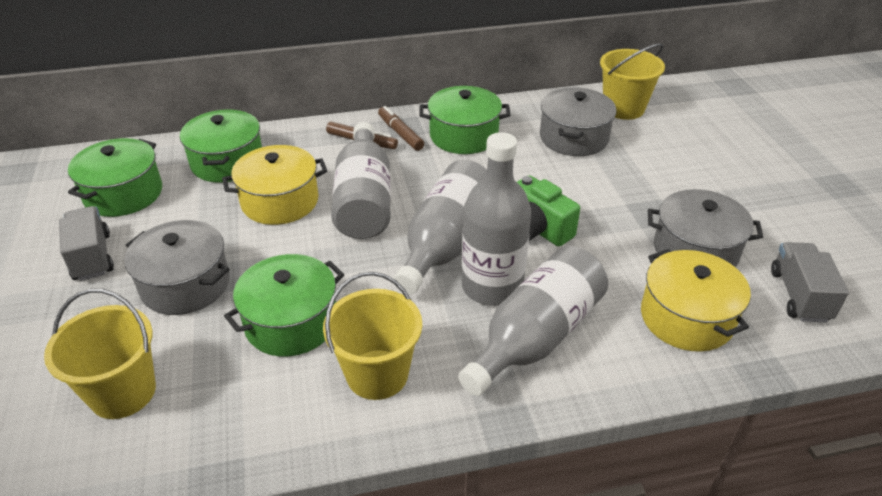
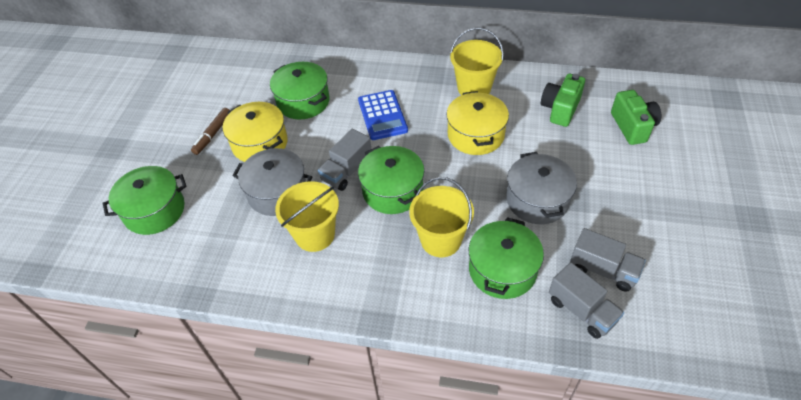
blue calculator: none = 0 -> [358,90,408,140] = 1
brown marker: [326,122,398,149] [378,106,424,151] = 2 -> [191,108,230,155] = 1
green camera: [517,175,580,246] = 1 -> [541,74,585,127] [611,90,661,145] = 2
grey bottle: [331,122,391,239] [394,160,487,294] [458,246,608,396] [462,132,531,306] = 4 -> none = 0
grey pot: [124,220,230,315] [540,87,616,156] [648,189,763,267] = 3 -> [232,148,312,216] [506,152,577,224] = 2
grey truck: [59,206,114,281] [771,242,849,323] = 2 -> [318,129,371,191] [549,262,624,339] [570,228,646,292] = 3

